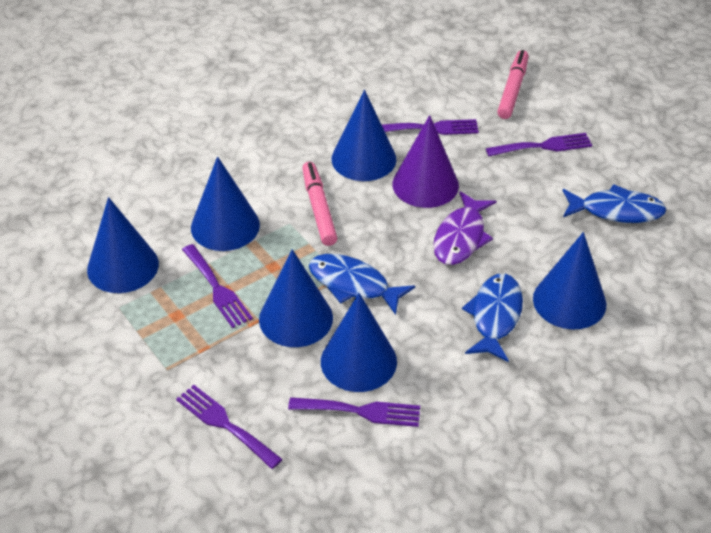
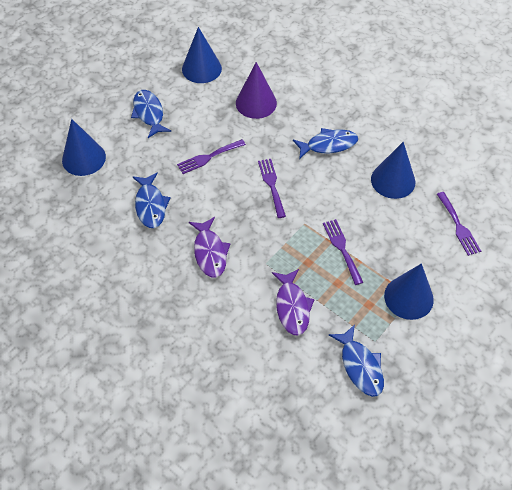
blue cone: [87,197,159,293] [191,157,260,251] [259,249,333,347] [321,293,397,392] [332,90,396,181] [533,232,606,329] = 6 -> [62,119,106,176] [182,27,222,83] [371,142,415,199] [384,263,434,320] = 4
blue fish: [309,254,415,315] [462,274,523,362] [563,184,667,223] = 3 -> [131,90,171,138] [132,172,171,228] [293,128,358,159] [329,325,384,397] = 4
pink marker: [302,162,337,246] [497,50,529,119] = 2 -> none = 0
purple fish: [433,191,497,265] = 1 -> [189,217,231,278] [272,269,315,336] = 2
purple fork: [176,385,282,469] [182,244,253,328] [288,397,420,427] [382,119,479,135] [486,133,592,156] = 5 -> [177,139,246,174] [258,159,286,218] [323,219,363,285] [437,192,481,256] = 4

